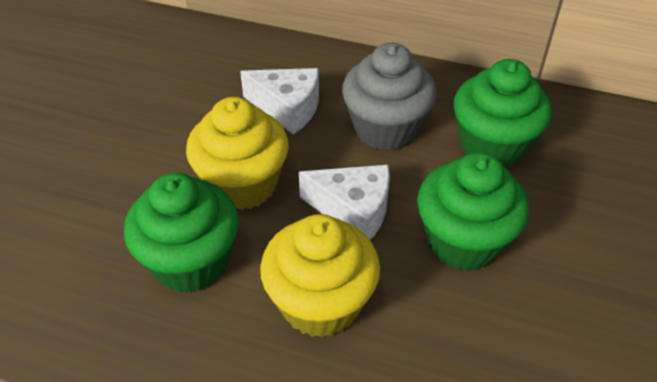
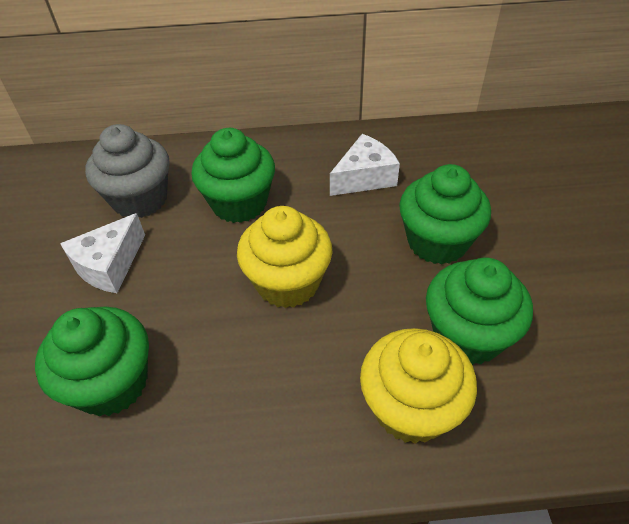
green cupcake: [124,173,239,293] [417,152,529,271] [454,59,552,168] = 3 -> [35,306,149,416] [191,128,275,223] [399,164,491,264] [426,258,533,365] = 4

